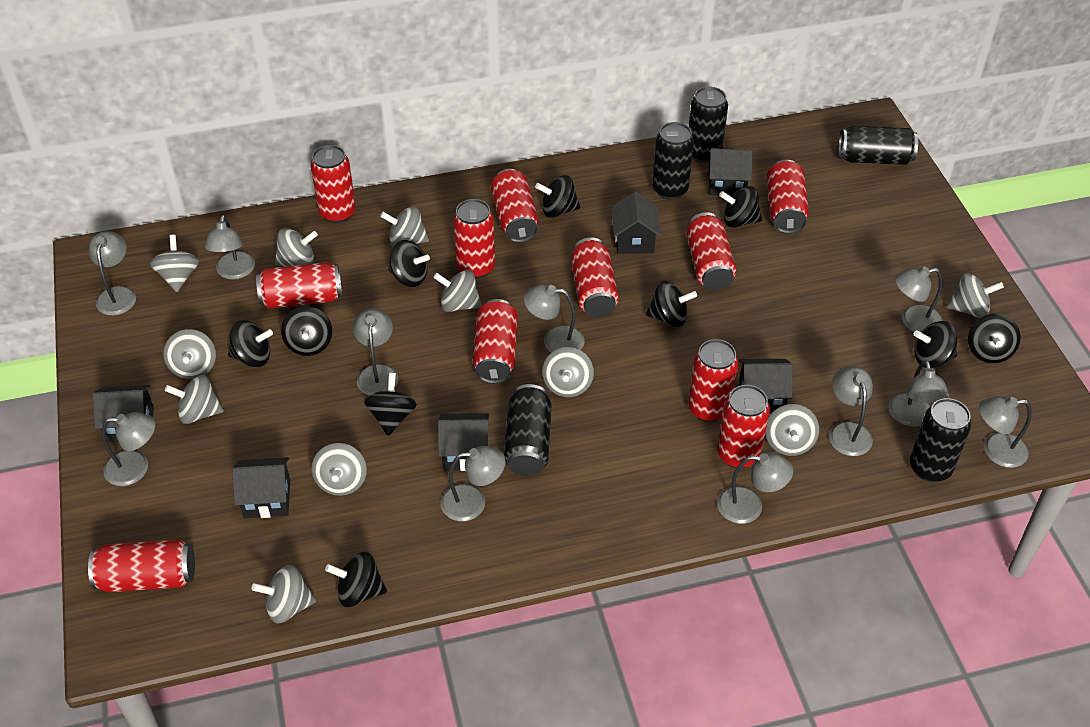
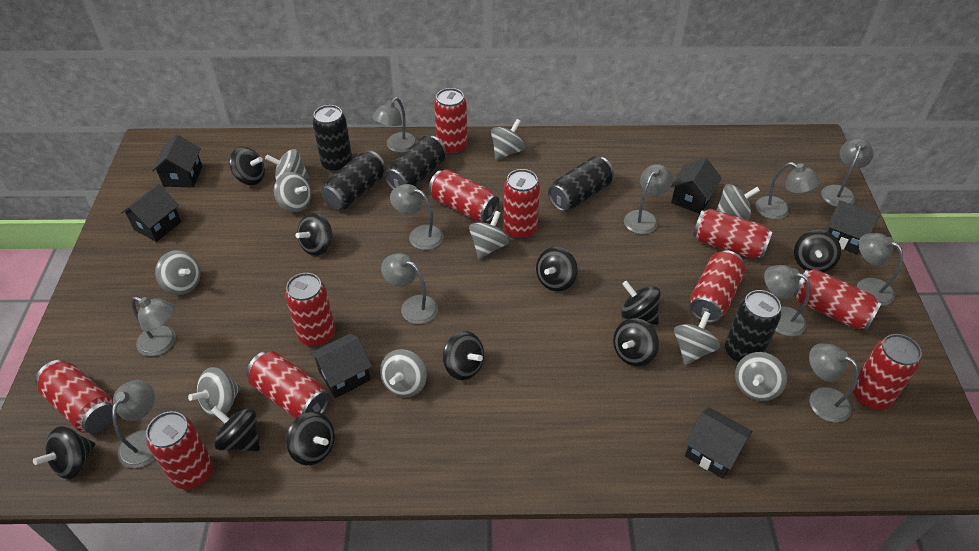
grey spinning top: [150,235,199,292] [163,329,216,379] [165,375,224,424] [252,565,316,623] [274,228,318,266] [312,443,367,496] [380,206,429,247] [433,270,482,312] [542,347,594,397] [765,404,819,456] [947,273,1004,318] = 11 -> [155,250,201,295] [188,367,241,418] [265,149,310,180] [274,172,311,212] [380,349,427,397] [469,211,509,259] [491,119,525,160] [674,311,720,365] [716,184,760,220] [735,352,787,401] = 10

